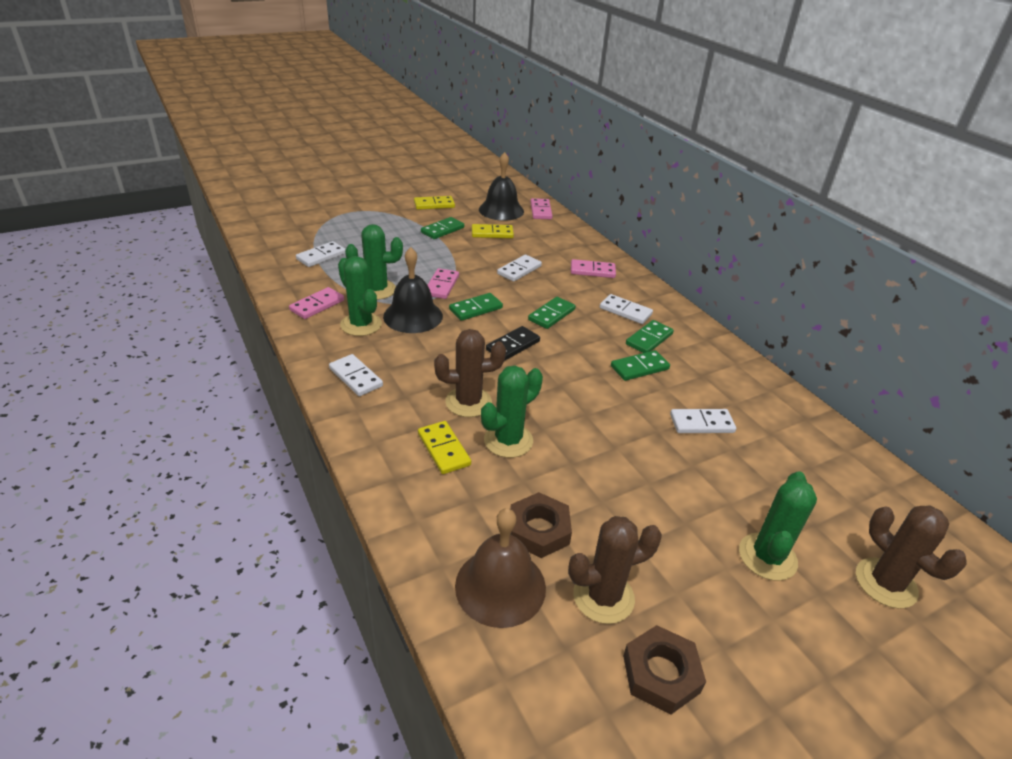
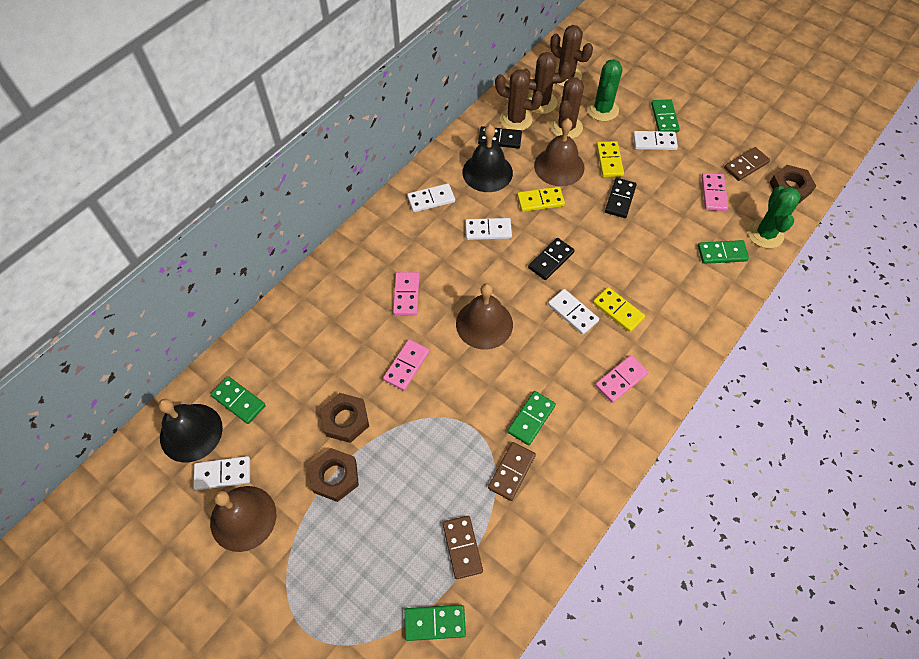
black domino: [486,326,540,360] = 1 -> [478,126,522,149] [528,238,575,280] [605,178,637,218] = 3
brown bell: [455,508,546,628] = 1 -> [210,486,276,552] [456,283,513,350] [534,119,584,186] = 3
brown cactus: [434,329,506,417] [568,516,662,624] [856,505,967,609] = 3 -> [495,70,543,131] [524,52,571,114] [550,25,593,87] [550,77,584,139] = 4
brown domino: none = 0 -> [443,516,483,579] [488,442,536,501] [724,147,770,181] = 3
brown nut: [510,492,572,558] [623,625,706,715] = 2 -> [310,448,359,502] [321,393,369,443] [770,165,816,204] = 3
green cactus: [338,256,382,336] [345,224,403,300] [481,365,543,458] [739,471,817,581] = 4 -> [587,59,622,121] [748,186,801,249] = 2

